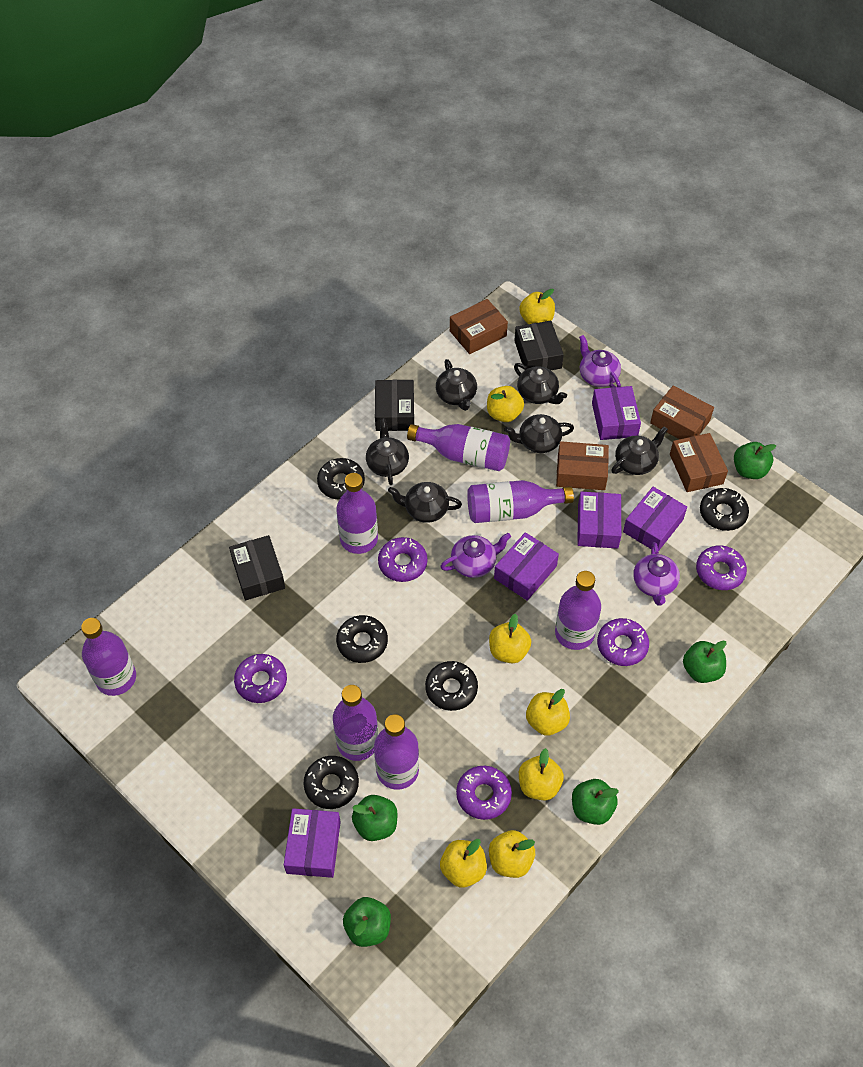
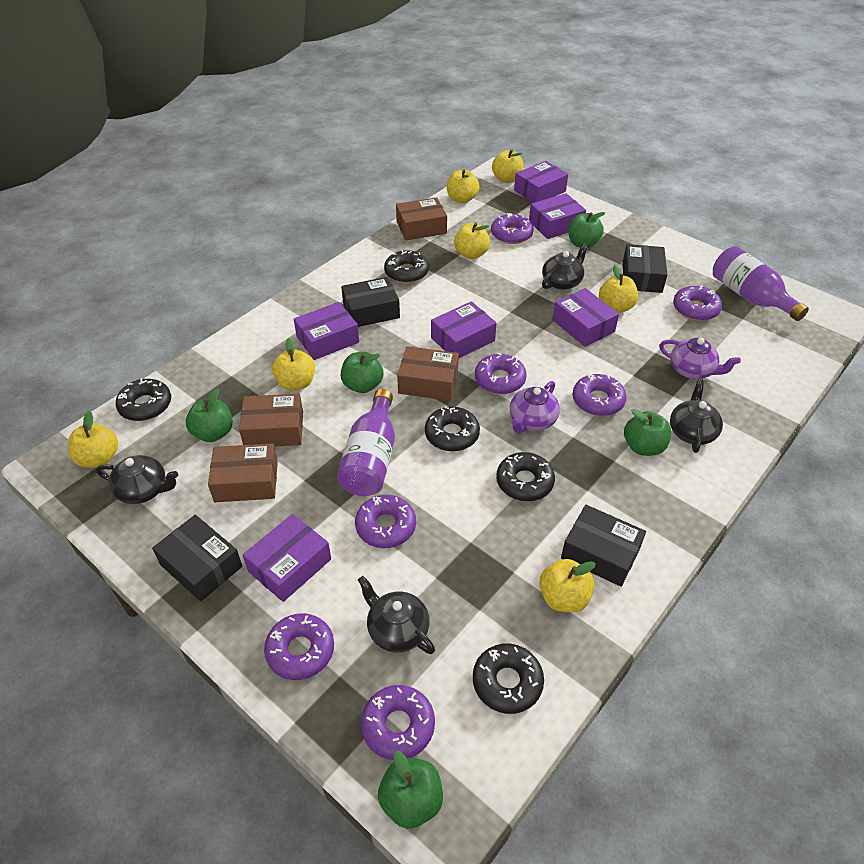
black box: [229,535,285,601] [375,380,414,431] [514,321,564,370] = 3 -> [152,515,242,602] [341,277,400,327] [561,505,646,587] [623,244,667,293] = 4
black teapot: [366,418,409,485] [388,482,462,523] [436,359,477,411] [504,414,574,453] [514,363,567,404] [612,426,668,475] = 6 -> [96,455,178,504] [358,576,435,654] [542,243,589,290] [670,379,723,453] = 4
purple bottle: [81,618,136,696] [333,685,378,761] [336,473,378,554] [374,714,419,790] [407,424,510,471] [467,480,574,523] [555,571,601,650] = 7 -> [337,389,395,496] [713,246,809,321] = 2
purple box: [284,808,341,878] [494,532,559,601] [577,492,621,549] [592,386,641,440] [623,487,687,551] = 5 -> [243,514,331,602] [294,302,359,360] [431,301,497,358] [514,161,568,203] [529,193,586,239] [553,288,619,347] = 6
purple donut: [234,654,287,703] [378,537,428,582] [456,766,512,820] [597,618,649,666] [696,545,747,590] = 5 -> [264,613,334,680] [355,495,416,548] [361,685,435,760] [475,353,527,394] [491,213,534,244] [573,374,627,416] [673,285,722,321] = 7
purple teapot: [440,533,511,578] [579,335,621,387] [633,542,680,606] = 3 -> [510,381,560,433] [659,338,741,379] = 2

